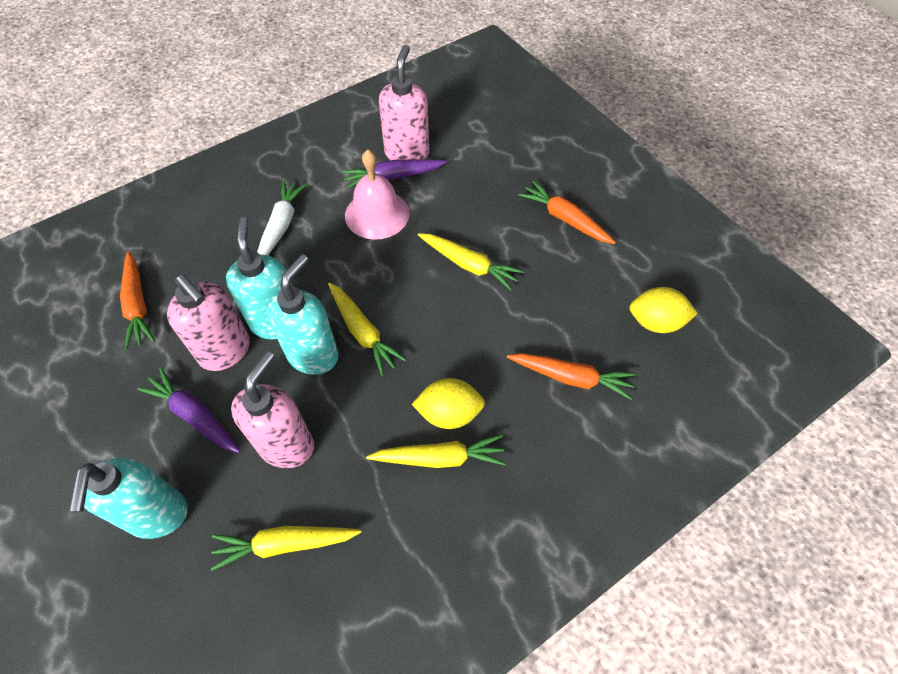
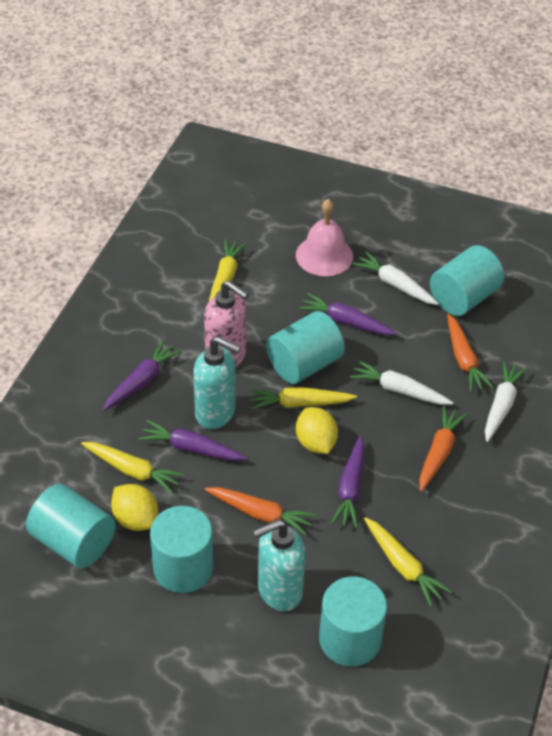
pink soap dispenser: [167,275,250,371] [231,351,314,468] [379,45,429,160] = 3 -> [204,281,249,367] = 1
purple carrot: [137,367,240,453] [342,159,447,189] = 2 -> [103,340,182,411] [138,420,247,461] [299,293,397,335] [331,436,365,529] = 4
turquoise cylinder: none = 0 -> [26,484,116,568] [150,506,213,593] [266,311,345,384] [319,576,387,667] [430,245,504,316] = 5
turquoise soap dispenser: [69,458,188,539] [226,217,293,339] [266,254,339,375] = 3 -> [193,336,241,429] [253,519,306,611] = 2
white carrot: [257,180,307,255] = 1 -> [350,360,454,405] [353,252,439,305] [485,361,527,442] = 3

